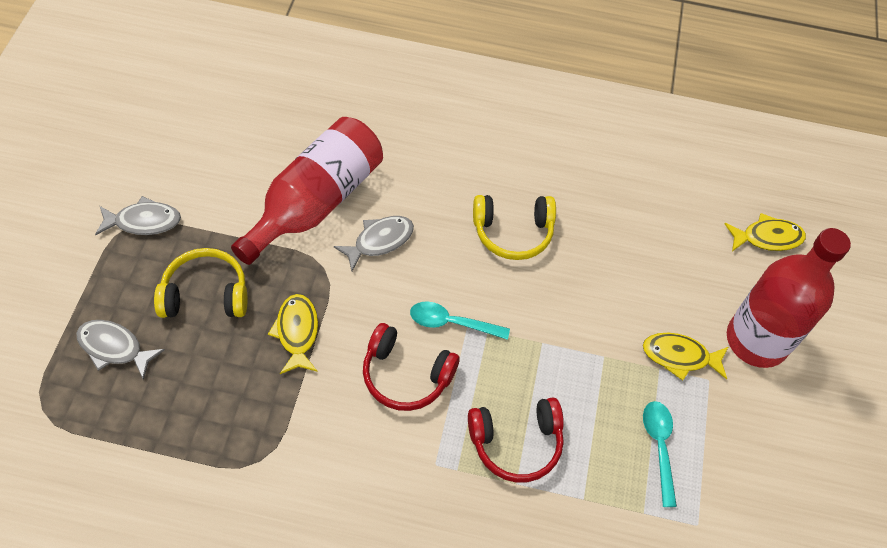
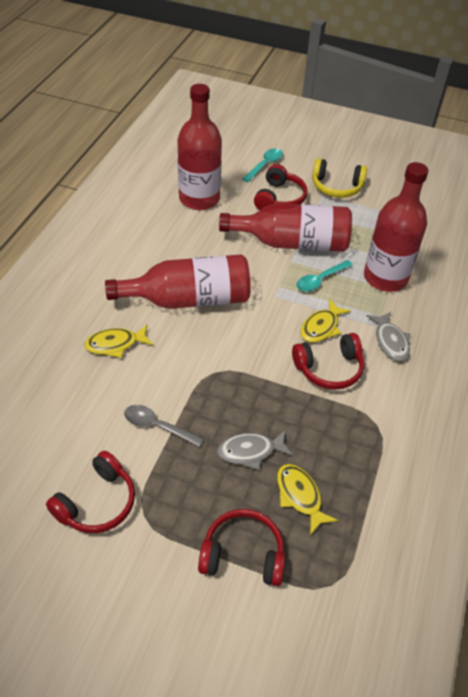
grey fish: [76,320,165,380] [95,196,181,235] [334,216,414,271] = 3 -> [217,430,293,470] [366,312,411,361] = 2
grey spoon: none = 0 -> [124,405,204,447] = 1
red bottle: [231,117,383,265] [727,228,851,368] = 2 -> [105,254,251,309] [178,84,222,210] [219,203,352,252] [364,162,428,292] = 4
red headphones: [363,323,460,411] [468,398,564,483] = 2 -> [46,451,135,533] [198,509,285,586] [254,164,308,210] [292,333,364,390] = 4
yellow headphones: [154,248,247,318] [473,195,556,260] = 2 -> [312,158,367,198] = 1

